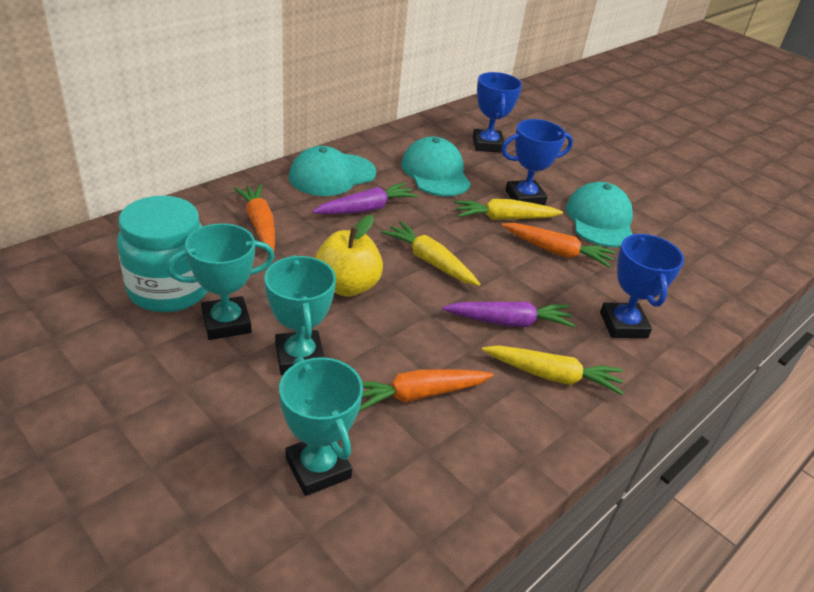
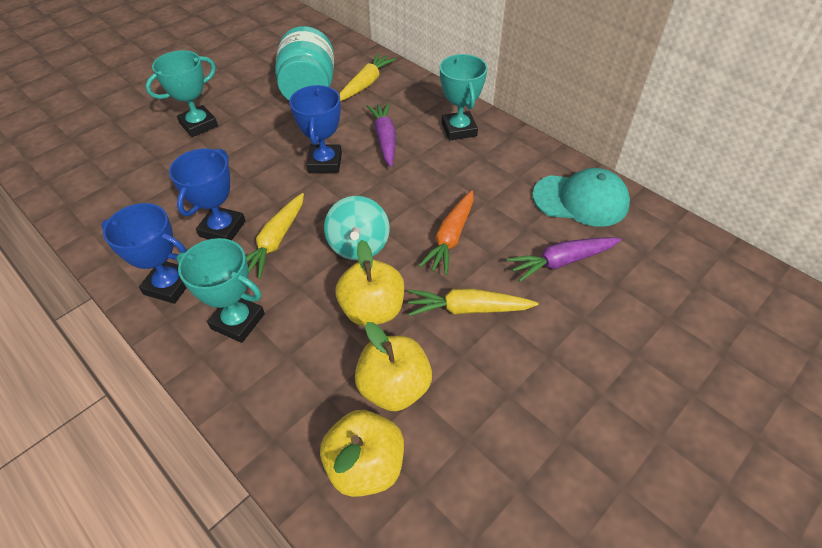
orange carrot: [233,184,275,252] [359,369,493,411] [502,223,616,268] = 3 -> [419,190,474,275] = 1
turquoise cap: [289,146,376,196] [401,136,471,196] [566,182,633,247] = 3 -> [532,168,630,227] = 1
turquoise spinning top: none = 0 -> [324,196,390,260] = 1
yellow apple: [315,215,383,297] = 1 -> [320,410,404,497] [336,240,404,326] [355,322,432,411] = 3

